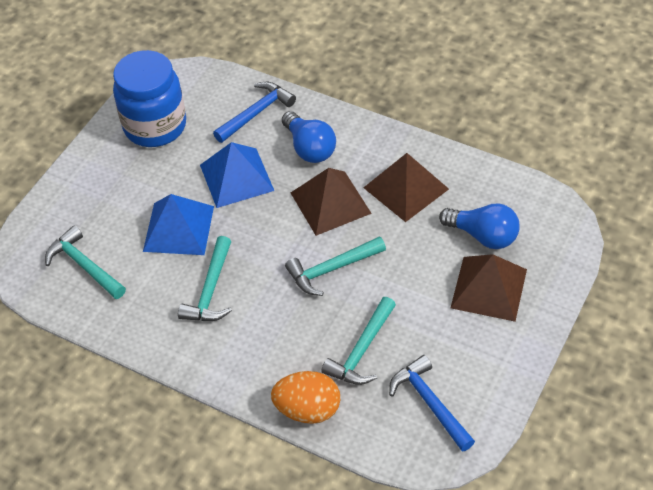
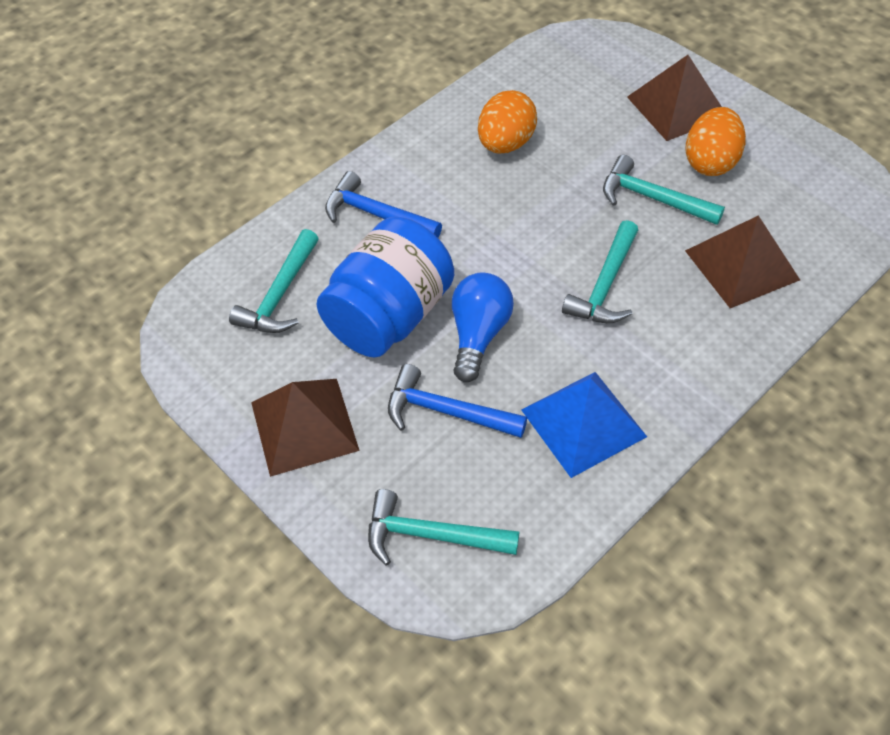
blue light bulb: [282,111,336,163] [439,203,520,249] = 2 -> [452,272,514,382] = 1
blue pyramid: [143,194,214,255] [200,142,274,208] = 2 -> [521,372,647,478] = 1
orange egg: [271,371,340,424] = 1 -> [478,90,537,154] [686,107,746,176] = 2

